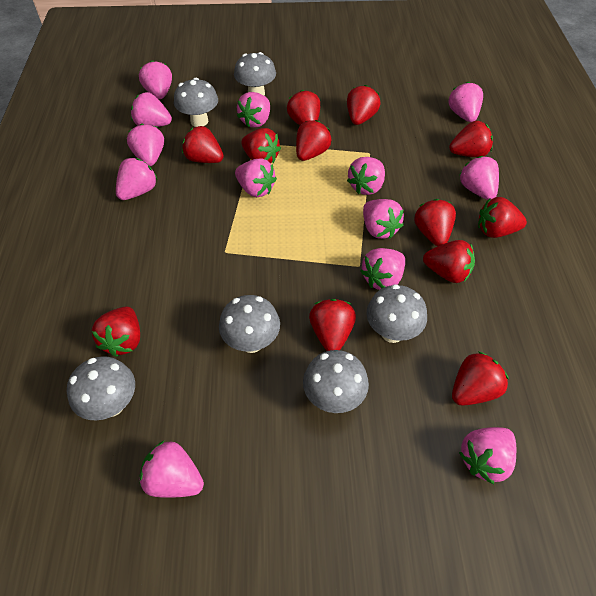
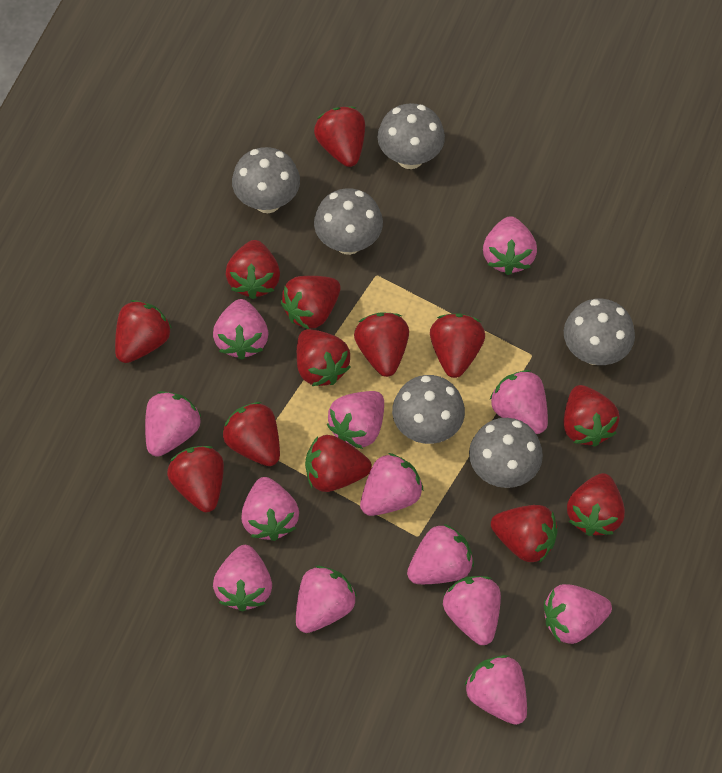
red strawberry: [92,307,140,357] [182,126,224,163] [241,128,281,163] [287,90,320,125] [296,120,331,161] [309,299,356,351] [347,85,381,125] [414,199,456,246] [423,240,475,283] [449,121,493,157] [452,351,509,406] [478,197,527,238] = 12 -> [115,300,172,363] [167,446,224,512] [222,402,280,466] [225,240,280,299] [281,276,341,329] [297,329,351,386] [305,435,372,492] [314,107,365,167] [354,313,409,377] [430,313,485,378] [491,505,558,563] [563,385,619,447] [567,473,625,536] = 13

